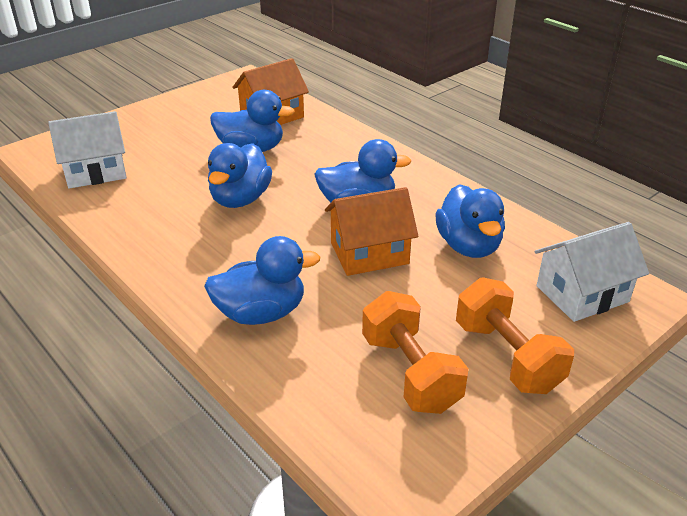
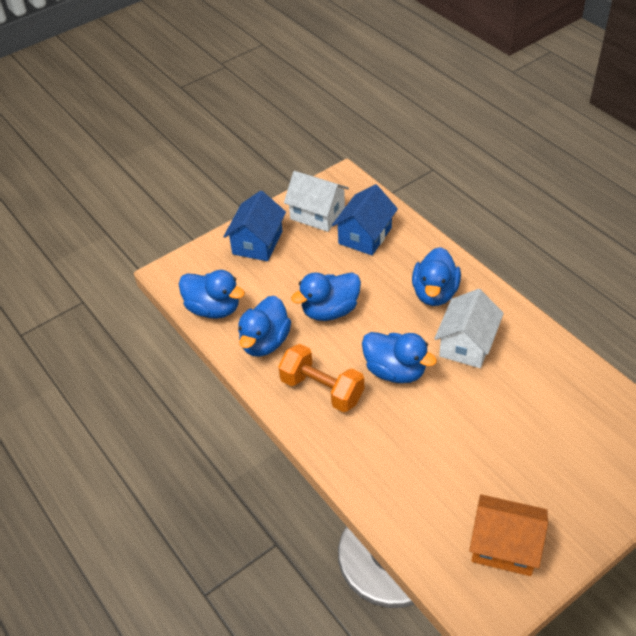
blue house: none = 0 -> [223,191,286,261] [332,184,398,255] = 2
orange dumbbell: [362,291,469,414] [456,277,574,394] = 2 -> [278,344,364,412] = 1
orange house: [233,58,309,125] [325,187,418,276] = 2 -> [469,494,548,576] = 1

